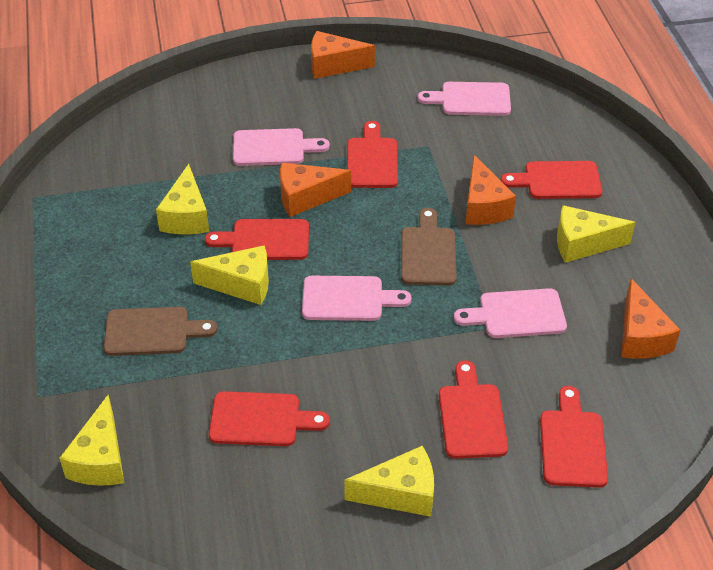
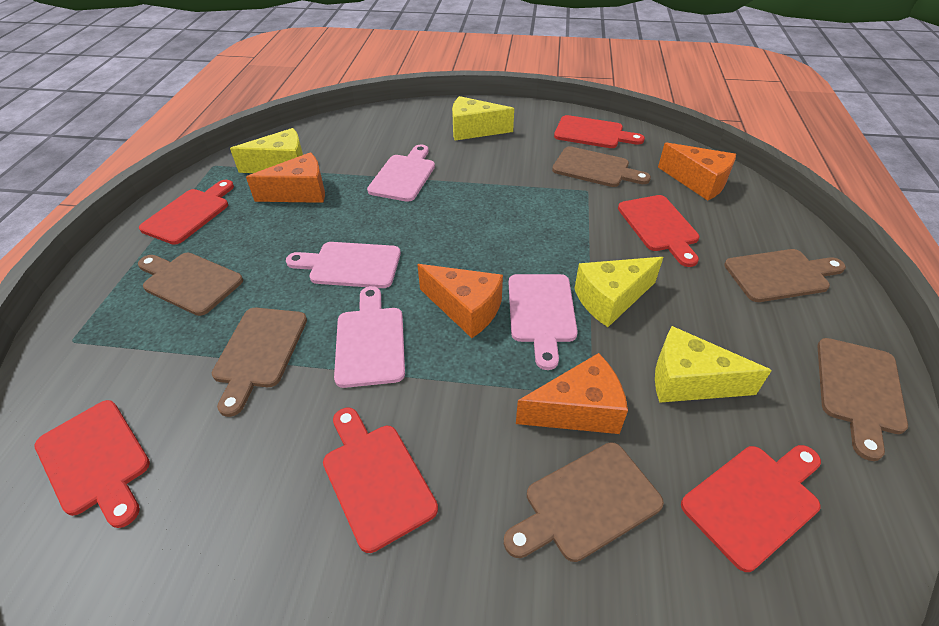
brown cutting board: [104,307,218,356] [401,208,457,286] = 2 -> [138,253,243,316] [212,308,307,417] [504,442,664,562] [552,146,651,187] [724,249,846,302] [817,338,908,461] = 6
yellow cheese: [59,395,124,486] [156,164,209,234] [190,245,269,305] [344,446,434,517] [557,205,635,263] = 5 -> [230,128,303,173] [452,96,514,141] [574,257,663,327] [655,326,772,403] = 4

